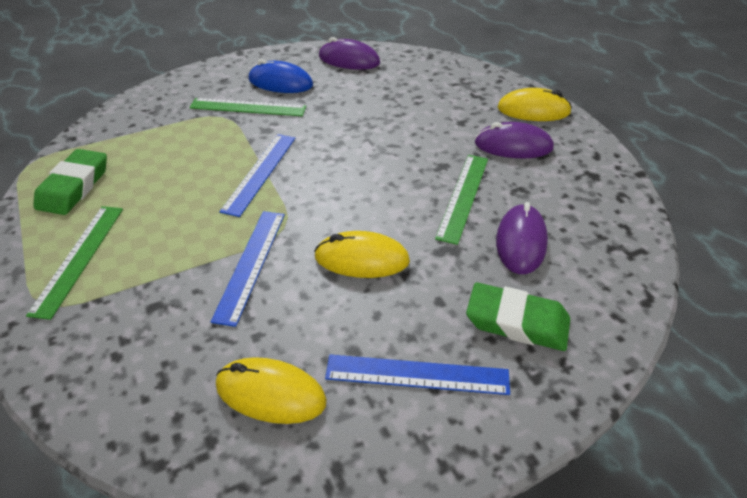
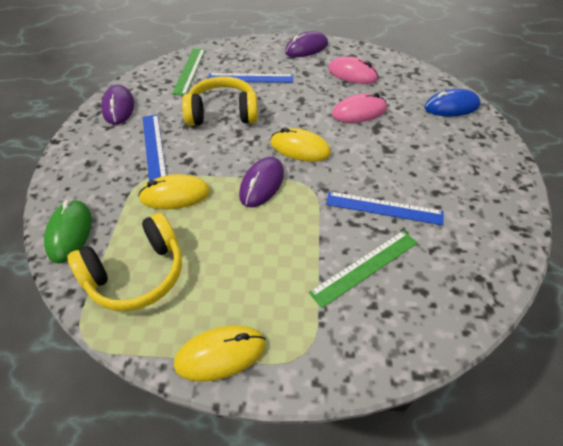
green eraser: [33,149,107,215] [466,282,570,351] = 2 -> none = 0
green mouse: none = 0 -> [44,199,92,263] = 1
green ruler: [26,206,123,320] [189,98,306,116] [435,155,488,245] = 3 -> [172,48,205,95] [309,230,417,308] = 2
pink mouse: none = 0 -> [328,56,379,84] [332,93,387,123] = 2
yellow headphones: none = 0 -> [67,213,182,311] [182,76,258,126] = 2

